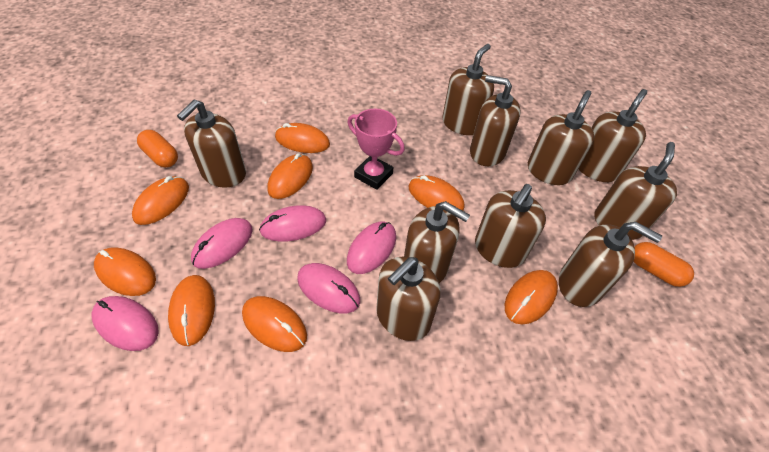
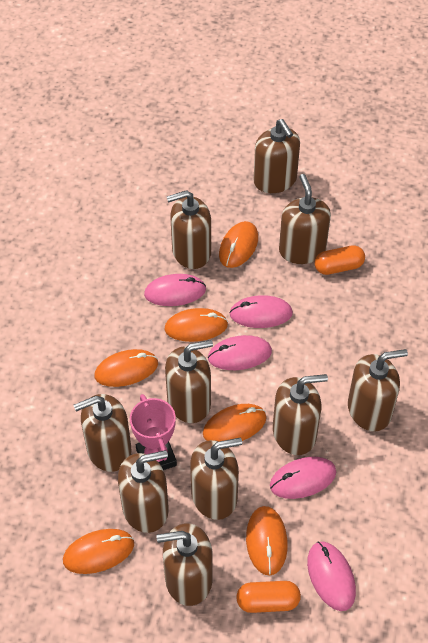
orange mouse: [94,247,156,296] [132,176,189,225] [168,275,215,346] [242,296,307,352] [268,153,313,199] [275,123,330,153] [409,175,465,211] [505,270,558,325] = 8 -> [63,529,134,574] [94,349,158,387] [164,308,228,342] [203,404,267,441] [219,221,258,268] [246,506,288,576] = 6

